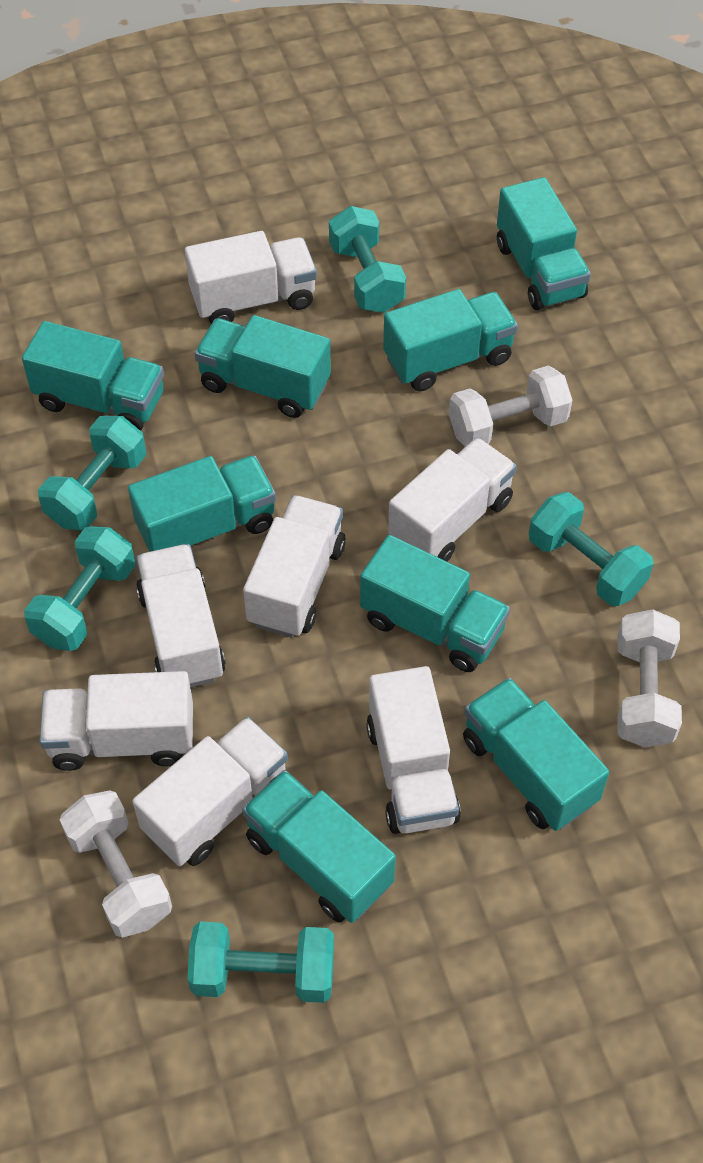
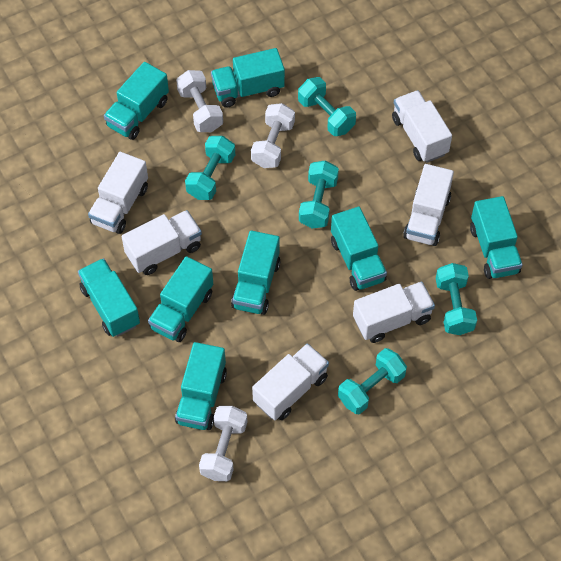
white truck: [40,671,193,771] [132,717,288,866] [136,544,226,687] [185,231,317,324] [243,495,345,638] [366,666,461,834] [388,438,517,561] = 7 -> [88,152,148,234] [122,210,202,275] [252,343,329,420] [353,282,435,343] [392,90,452,163] [403,164,454,246] = 6

